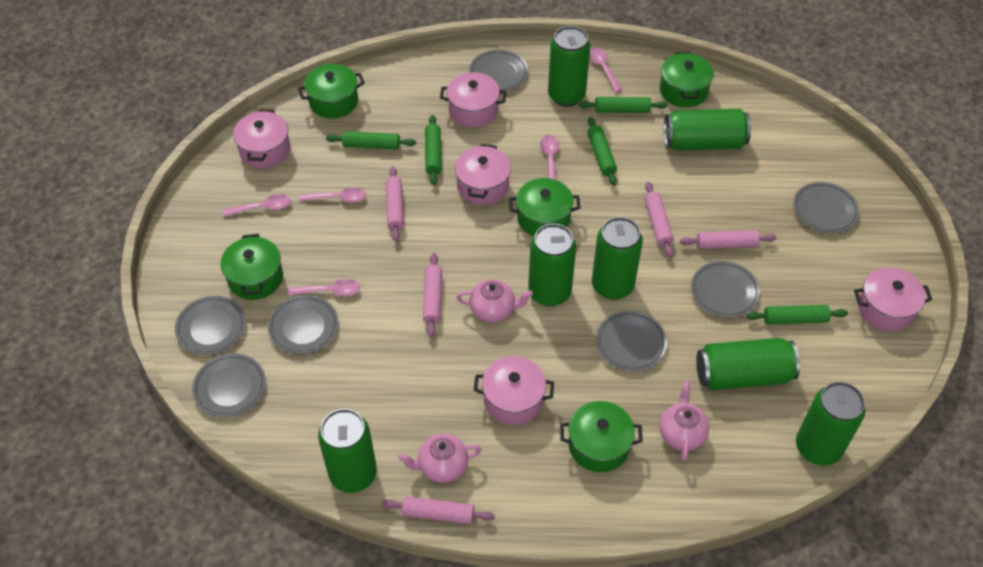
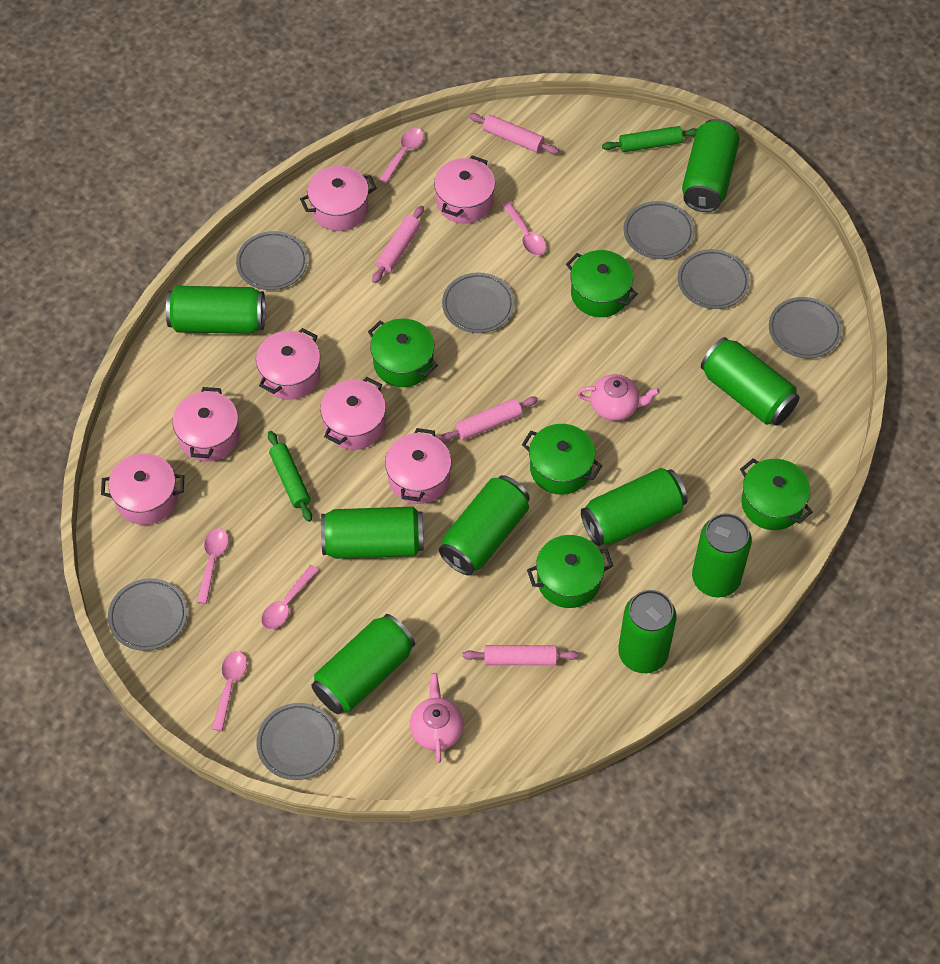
green can: [318,409,377,493] [528,223,576,306] [548,26,590,107] [592,217,643,300] [664,109,751,151] [696,338,800,390] [796,382,865,466] = 7 -> [166,286,265,334] [311,614,415,714] [321,507,424,559] [439,475,530,575] [581,468,688,546] [618,590,677,673] [682,119,740,212] [692,513,752,598] [701,337,799,426] = 9
green rolling pin: [326,131,416,150] [425,115,442,185] [579,97,667,113] [587,117,617,186] [746,305,848,324] = 5 -> [268,431,312,522] [602,126,697,152] = 2
pink pot: [233,110,290,169] [440,72,507,128] [455,144,511,205] [474,356,554,425] [854,267,932,332] = 5 -> [101,453,184,525] [173,387,240,462] [256,328,321,400] [300,166,377,231] [320,377,386,450] [385,428,452,504] [434,155,495,224] = 7
pink rolling pin: [382,496,495,524] [386,166,404,242] [423,253,442,337] [644,182,674,258] [680,230,777,249] = 5 -> [372,205,424,283] [439,397,538,442] [462,645,579,665] [469,113,559,154] = 4
pink teapot: [398,434,481,483] [457,279,533,322] [659,380,709,461] = 3 -> [410,673,464,763] [577,374,660,421] = 2

